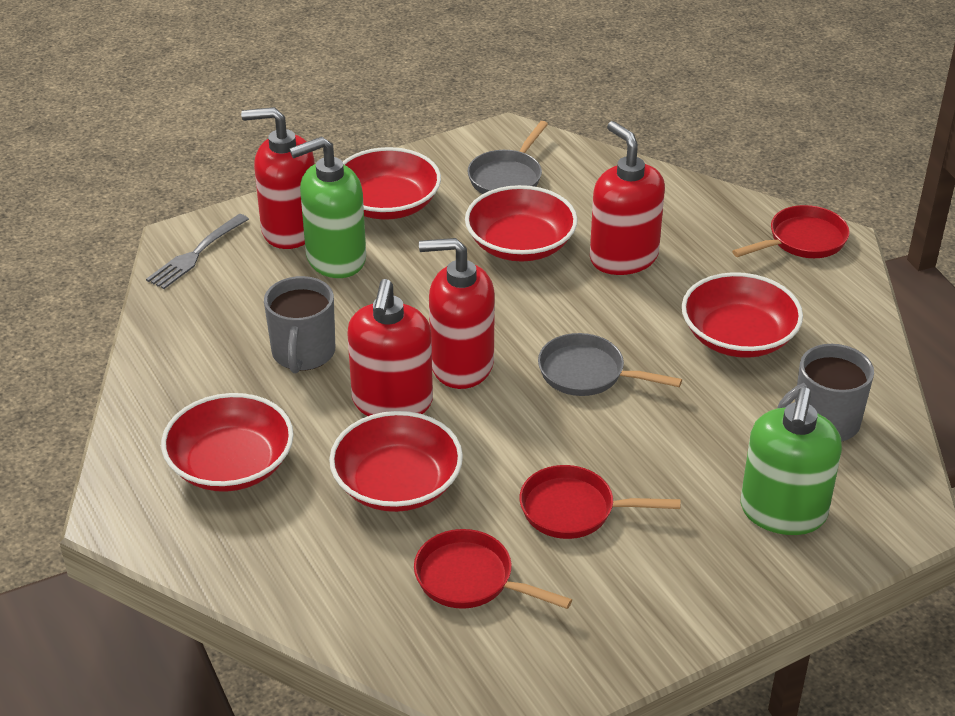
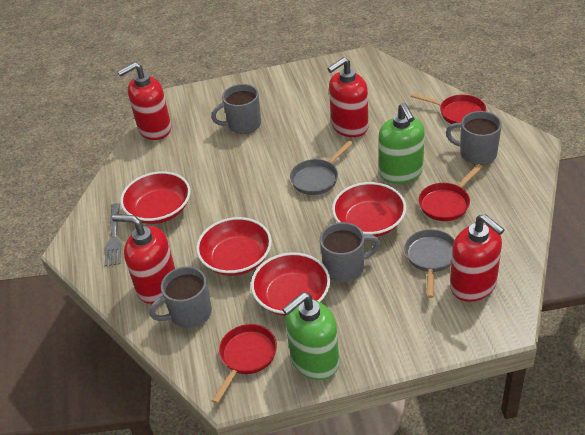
grey mug: [264,276,335,373] [777,344,874,442] = 2 -> [149,266,212,328] [211,84,261,134] [320,222,380,282] [446,111,502,165] = 4
red bowl: [161,393,294,492] [329,411,463,512] [343,147,441,220] [465,185,578,261] [682,272,803,358] = 5 -> [120,171,190,224] [196,217,272,276] [251,252,330,316] [332,182,406,237] = 4

